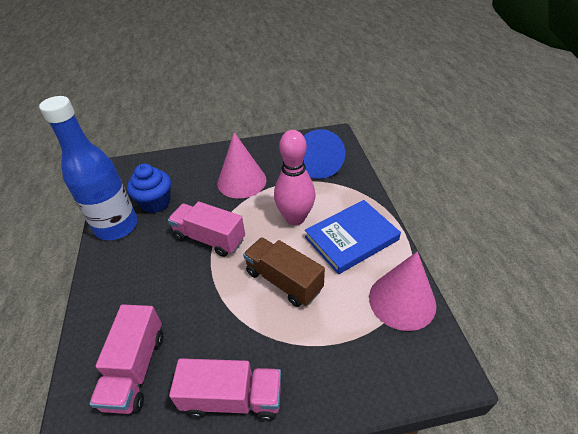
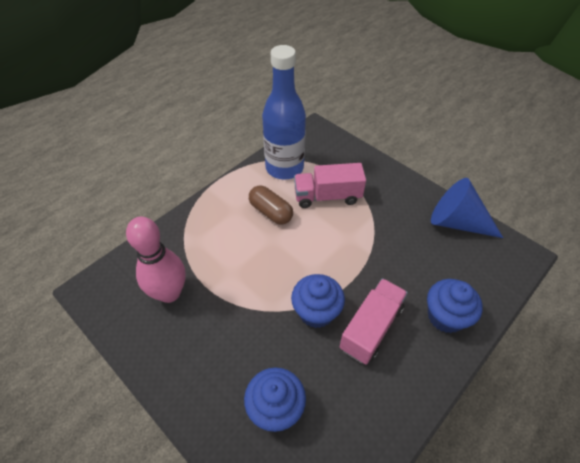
blue book: [305,200,401,274] = 1 -> none = 0
blue cupcake: [127,164,171,213] = 1 -> [244,367,306,432] [291,274,345,328] [427,279,483,333] = 3
brown capsule: none = 0 -> [249,185,293,225] = 1
brown truck: [243,237,325,307] = 1 -> none = 0
pink cone: [217,132,266,199] [369,251,436,331] = 2 -> none = 0
pink truck: [89,304,163,414] [168,201,245,257] [169,358,281,421] = 3 -> [294,163,366,208] [340,278,408,365] = 2

